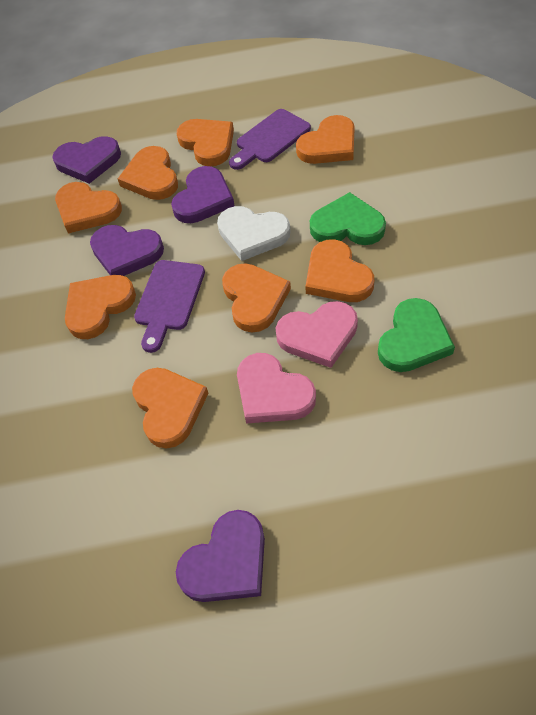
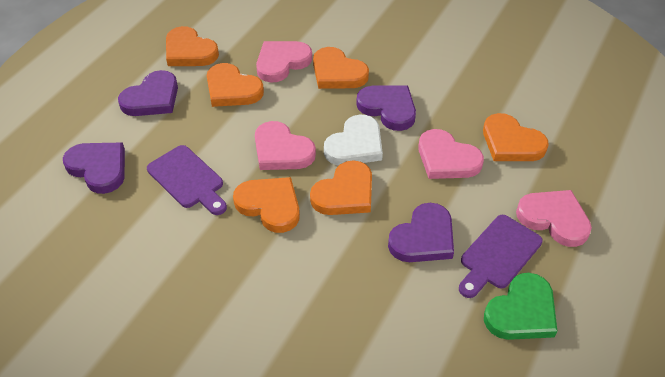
green heart: [310,192,386,245] [378,298,455,372] = 2 -> [484,273,557,340] = 1
orange heart: [55,182,122,233] [65,275,136,339] [118,146,178,200] [132,368,208,448] [177,119,234,166] [222,263,291,332] [296,115,355,164] [305,239,374,302] = 8 -> [166,26,219,66] [207,63,264,107] [233,177,300,233] [310,160,372,215] [313,47,369,89] [483,113,548,161] = 6
pink heart: [237,353,316,424] [276,301,358,368] = 2 -> [255,121,316,170] [256,41,312,82] [419,129,484,179] [516,190,592,247] = 4

